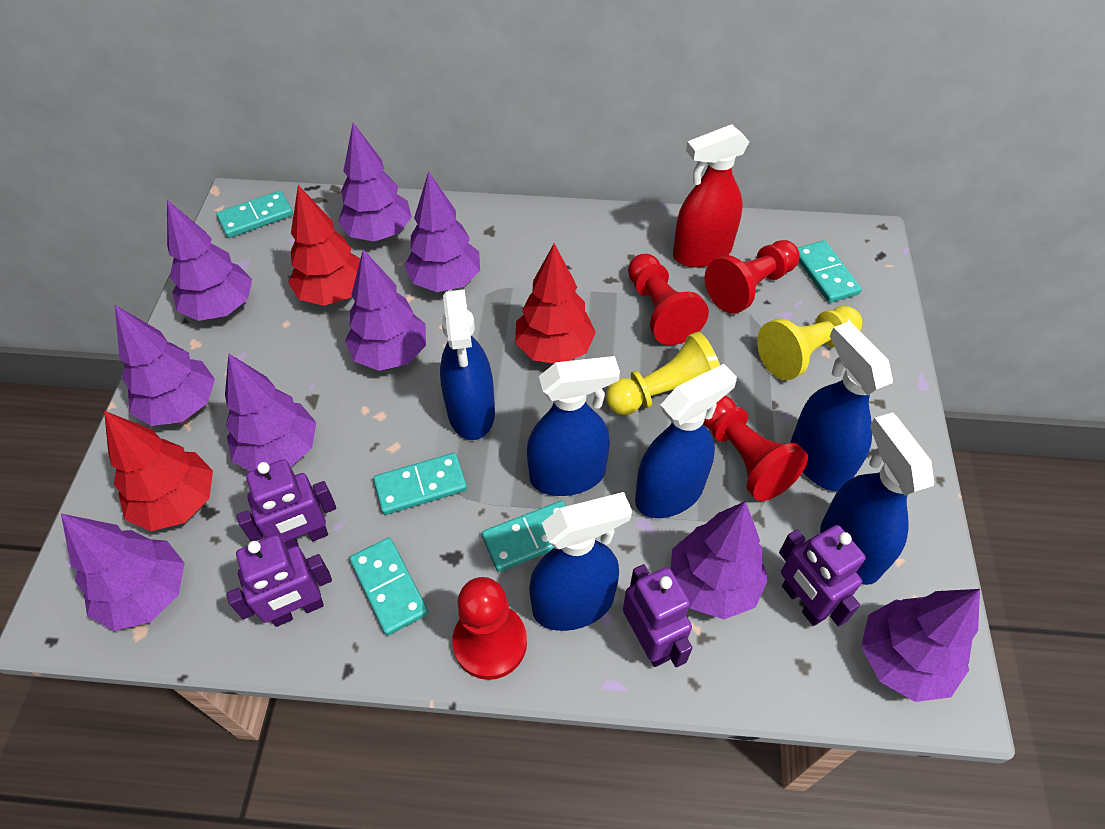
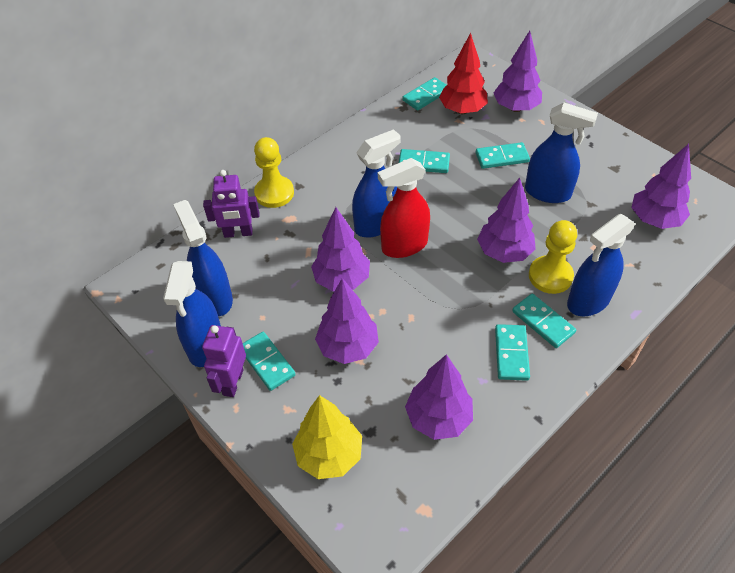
blue spray bottle: [440,289,495,440] [527,356,620,496] [529,492,632,631] [635,364,737,518] [791,321,893,491] [820,412,934,585] = 6 -> [163,261,221,367] [173,200,233,316] [352,129,401,238] [525,102,598,203] [567,214,635,316] = 5
purple robot: [226,535,332,627] [236,459,336,549] [623,564,692,667] [779,525,866,626] = 4 -> [202,325,246,397] [203,170,259,238] = 2
purple tree: [61,514,185,631] [115,305,215,426] [167,200,252,321] [225,354,316,471] [338,123,412,242] [345,249,426,371] [404,171,480,292] [670,501,768,619] [861,589,980,702] = 9 -> [311,207,370,291] [315,278,379,364] [405,354,473,440] [477,178,536,263] [493,31,542,112] [631,144,691,229] = 6
red pawn: [452,577,527,680] [628,254,709,345] [703,395,808,501] [705,240,800,314] = 4 -> none = 0
red tree: [104,411,213,531] [288,185,360,306] [515,243,596,364] = 3 -> [439,33,488,114] = 1
turquoise domino: [216,191,293,238] [349,538,428,636] [373,453,467,515] [482,501,566,572] [798,240,862,303] = 5 -> [243,332,296,391] [399,149,450,173] [403,77,447,111] [475,142,530,169] [495,324,530,381] [512,293,576,348] = 6
yellow tree: none = 0 -> [292,395,362,479] = 1

